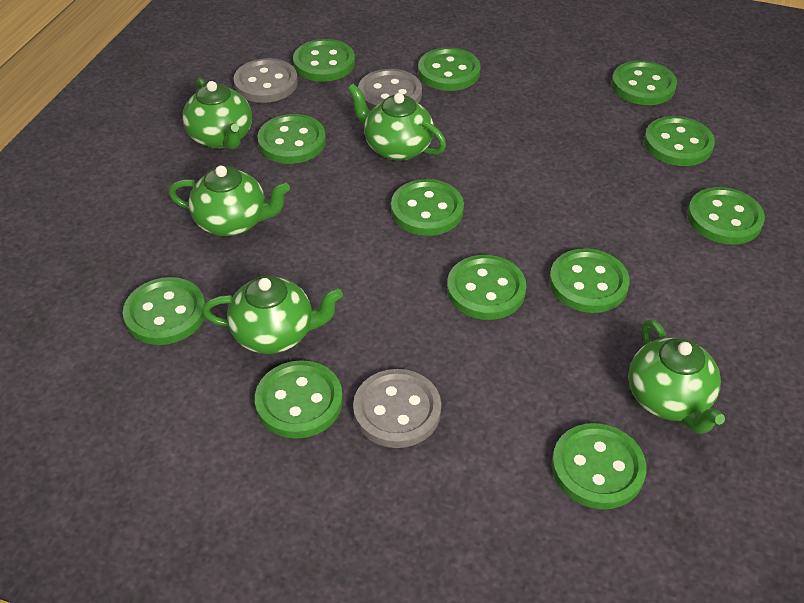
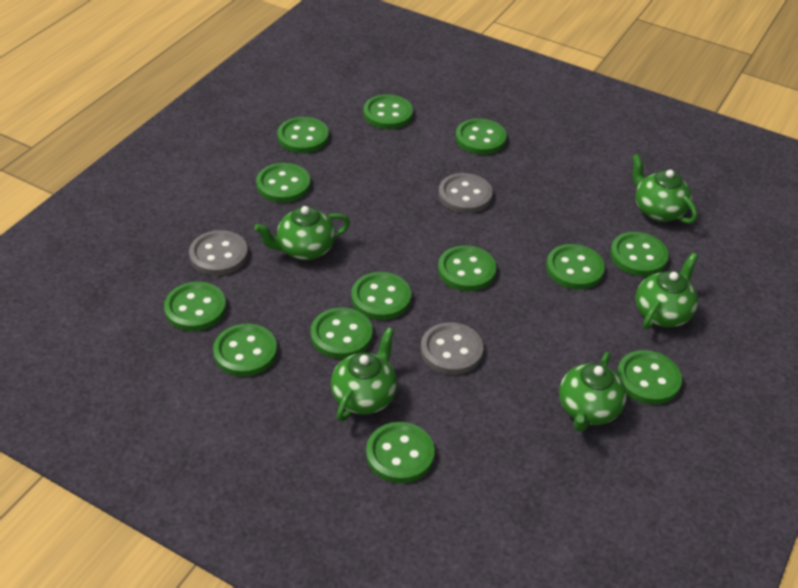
green button: [123,277,205,345] [255,360,343,439] [257,114,326,164] [293,39,355,82] [391,179,464,236] [418,47,481,91] [447,255,526,320] [549,248,630,313] [552,423,646,509] [611,61,677,105] [644,116,715,166] [687,187,765,245] = 12 -> [164,282,226,331] [213,324,277,377] [256,163,310,203] [277,117,329,153] [311,308,373,359] [351,272,411,320] [363,94,413,129] [366,422,435,483] [438,245,496,291] [455,118,507,155] [546,244,605,290] [610,232,669,276] [616,350,682,405] = 13

